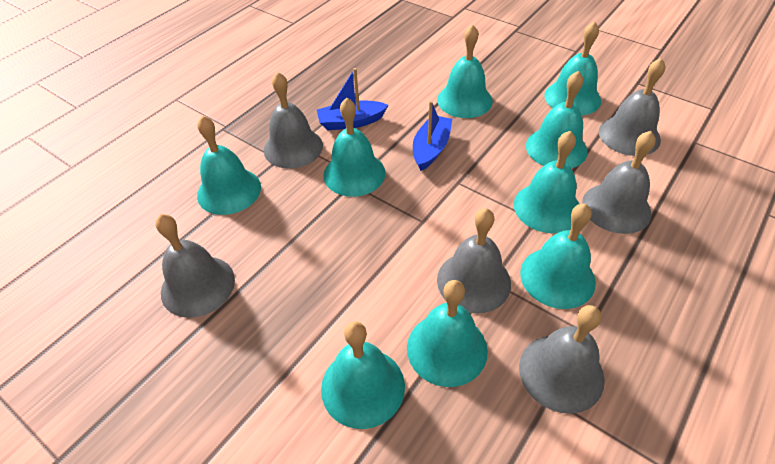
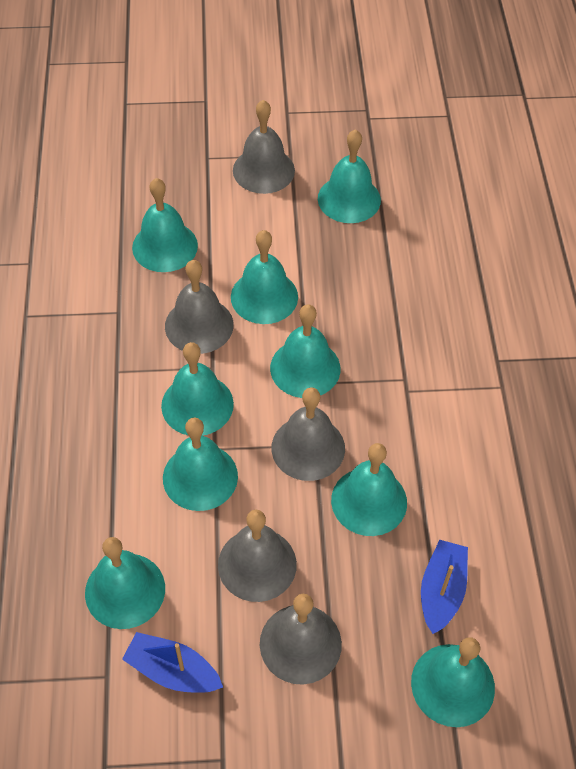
grey bell: [155,214,235,318] [264,72,323,169] [437,208,511,314] [519,305,605,414] [582,131,656,234] [599,58,665,156] = 6 -> [165,260,234,354] [218,509,297,602] [233,100,295,194] [260,594,342,685] [272,387,345,481] = 5

